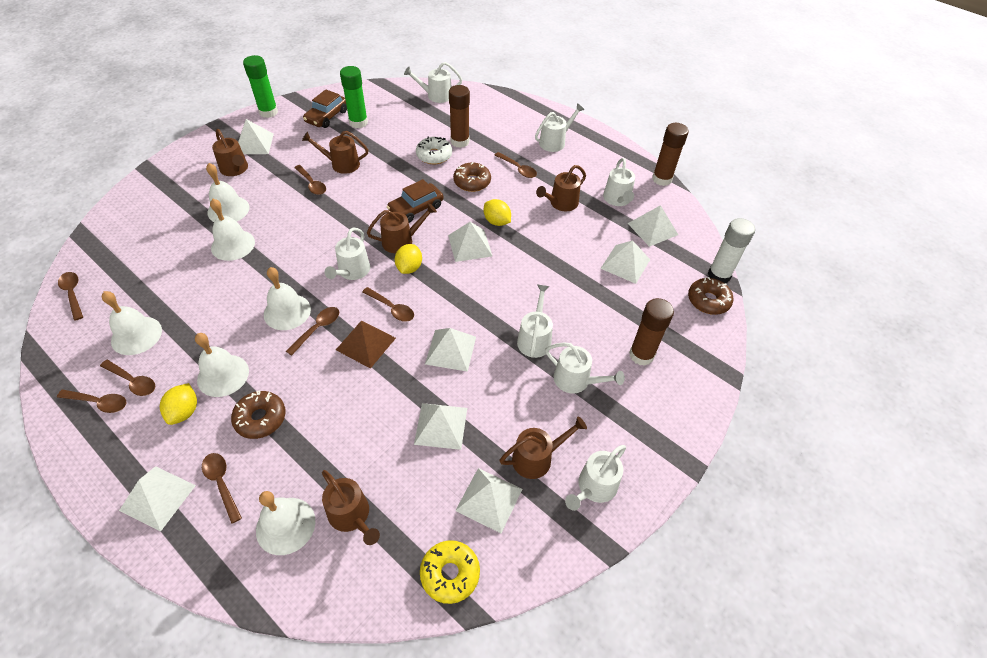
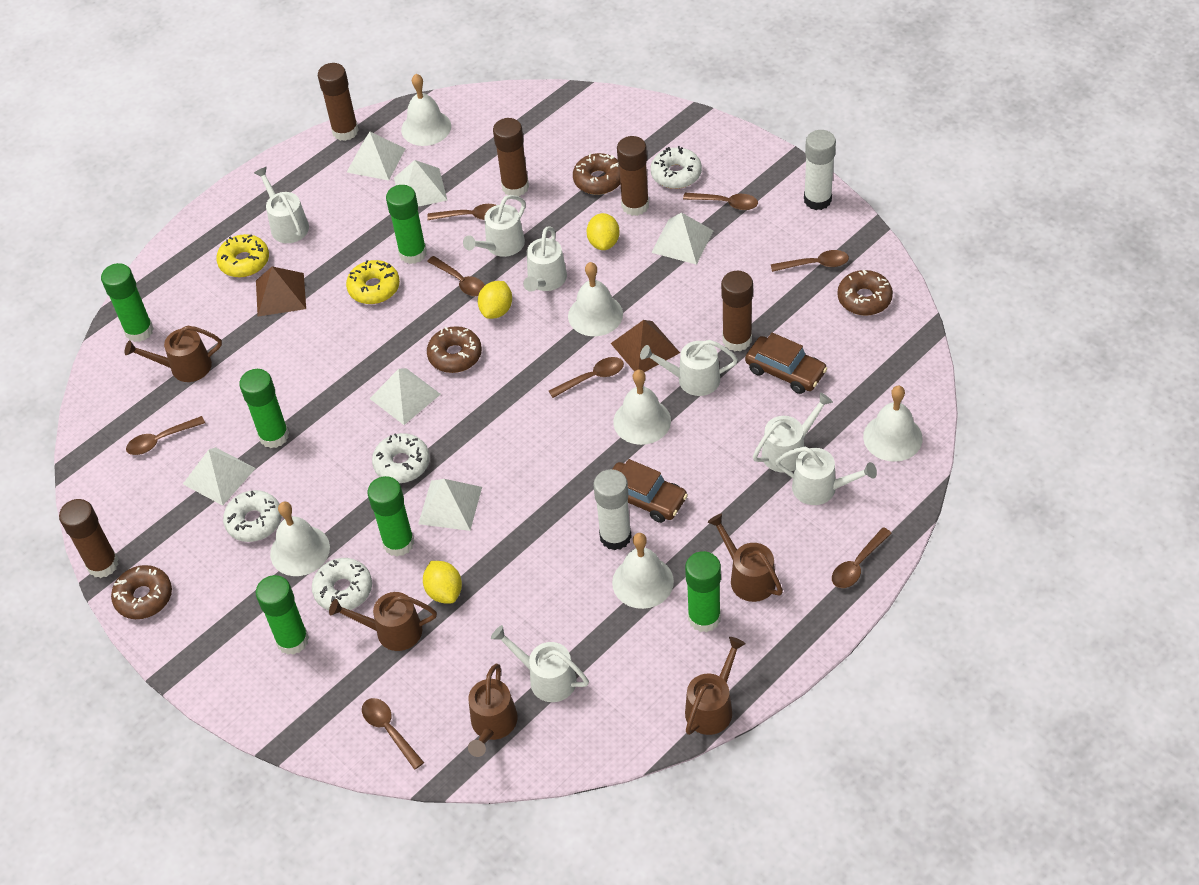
brown donut: [231,391,286,439] [453,162,491,192] [688,277,733,315] = 3 -> [111,565,172,619] [427,326,482,373] [573,153,621,195] [837,270,893,316] = 4
brown glue stick: [449,85,470,148] [629,298,674,366] [652,123,689,186] = 3 -> [59,499,118,578] [318,63,359,141] [493,118,529,196] [617,136,649,216] [721,271,753,351] = 5
brown pyramid: [336,321,396,369] = 1 -> [256,266,306,317] [611,320,680,372] = 2
brown watering can: [212,129,248,176] [302,131,368,174] [322,470,380,545] [367,203,437,253] [499,417,587,479] [536,165,586,211] = 6 -> [125,326,222,382] [329,592,437,651] [468,664,518,757] [685,637,746,735] [708,513,783,602] = 5
green glue stick: [243,55,278,118] [340,66,368,128] = 2 -> [101,263,154,342] [239,369,289,448] [256,575,309,655] [367,476,414,557] [386,185,427,264] [685,551,721,632] = 6
white donut: [416,137,452,164] = 1 -> [223,490,282,542] [312,558,372,611] [372,433,430,483] [650,146,702,189] = 4
white glue stick: [708,218,755,283] = 1 -> [593,469,632,550] [804,130,836,210] = 2
white pyramid: [119,466,196,531] [238,119,274,154] [414,403,467,450] [425,328,476,372] [448,222,492,262] [455,468,522,533] [600,240,650,284] [628,205,678,247] = 8 -> [183,447,256,506] [347,132,406,181] [369,368,441,425] [394,160,447,207] [418,479,482,531] [651,213,713,265] = 6
yellow donut: [420,540,480,604] = 1 -> [216,234,269,277] [346,260,400,304] = 2

